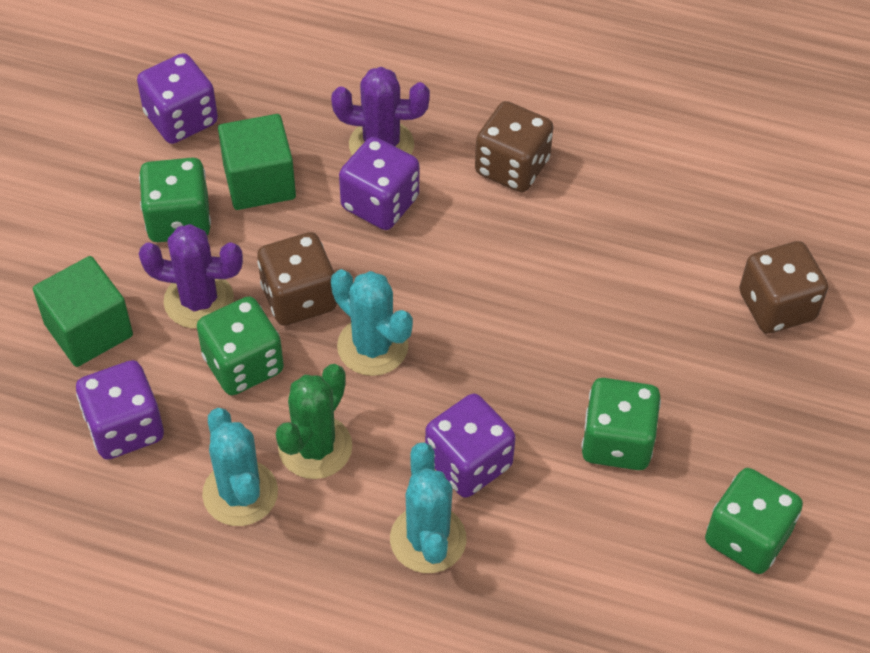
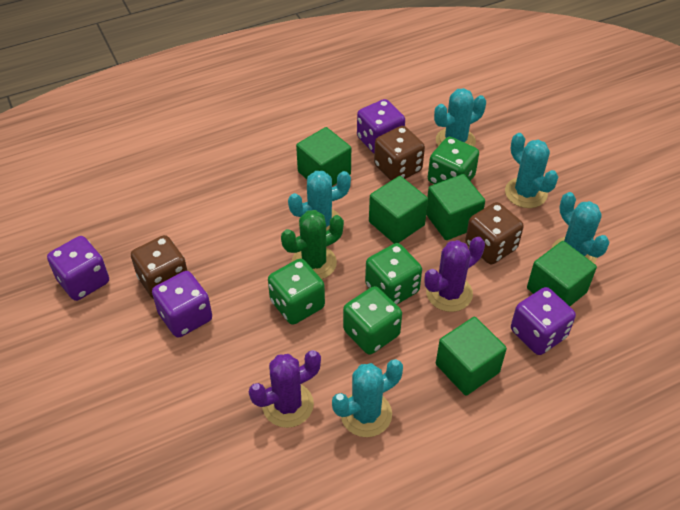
green cube: [33,256,133,367] [218,114,296,210] = 2 -> [296,127,351,186] [369,176,428,244] [426,174,485,240] [436,317,507,396] [527,241,597,306] = 5
turquoise cactus: [202,408,278,526] [331,269,413,376] [390,442,466,573] = 3 -> [288,171,351,231] [332,359,403,437] [434,88,486,147] [505,133,558,208] [551,192,610,264] = 5

